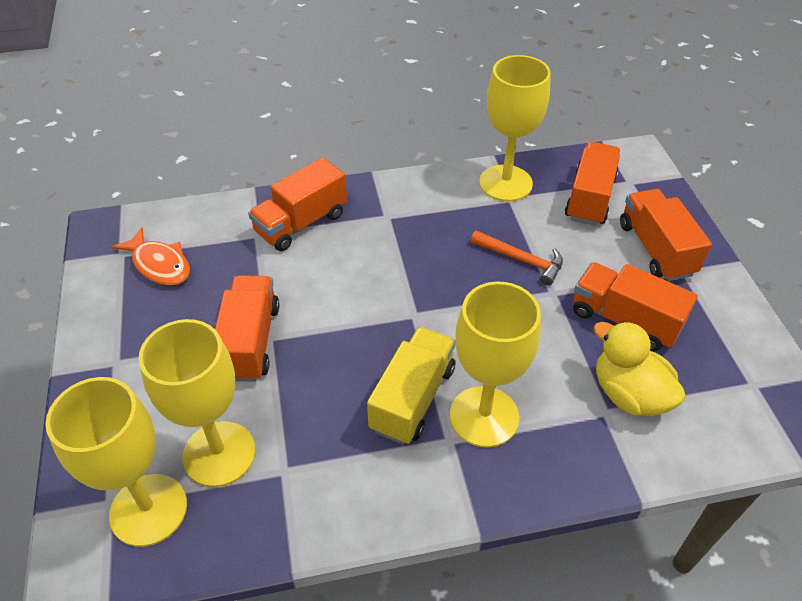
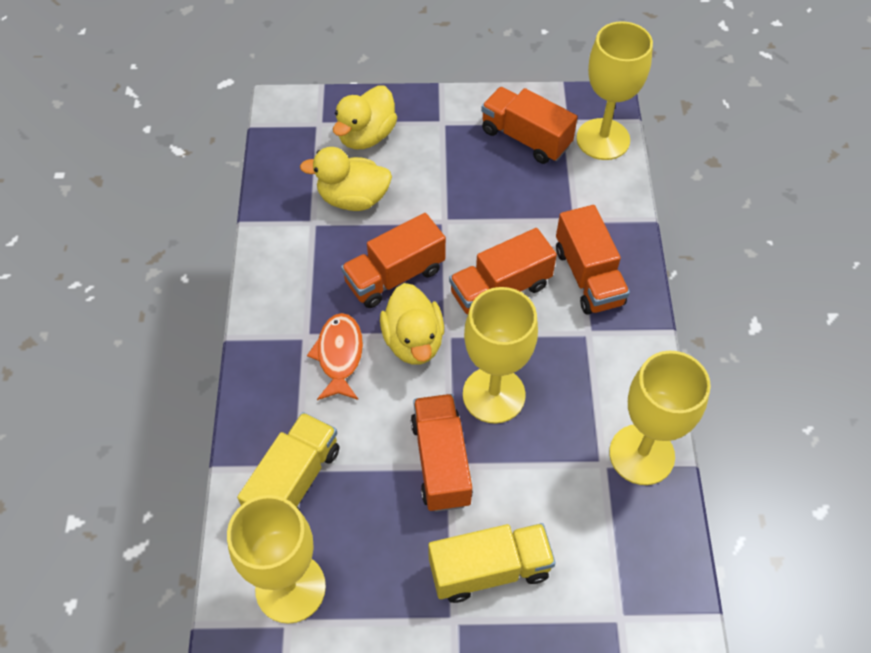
orange hammer: [471,230,563,286] = 1 -> none = 0
yellow duck: [593,321,686,416] = 1 -> [300,147,392,211] [333,85,397,149] [380,283,444,365] = 3
yellow truck: [367,327,456,444] = 1 -> [237,412,340,511] [428,523,556,603] = 2

